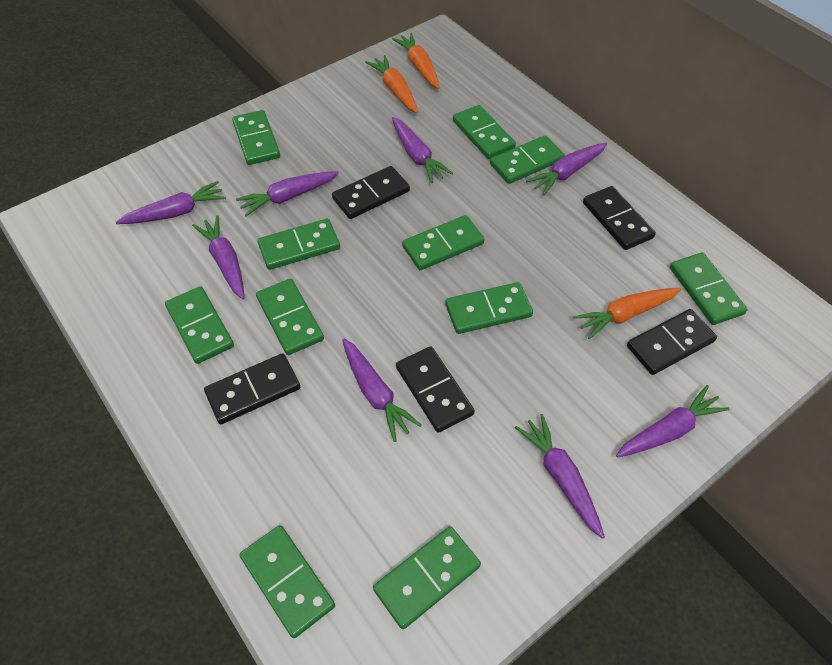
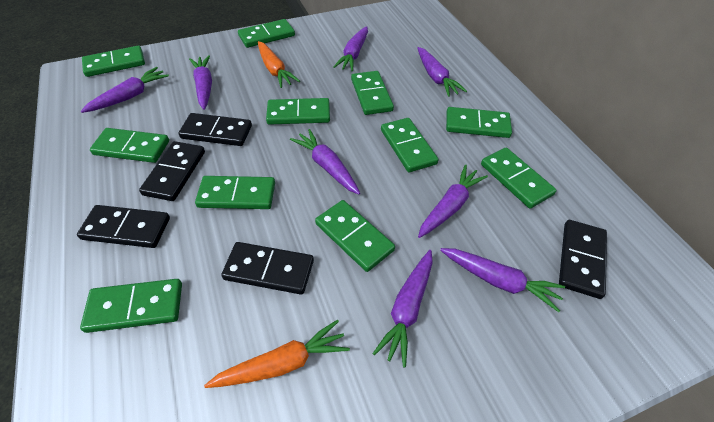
orange carrot: [365,55,418,113] [392,33,440,89] [573,288,682,339] = 3 -> [204,320,350,388] [258,41,300,88] = 2

